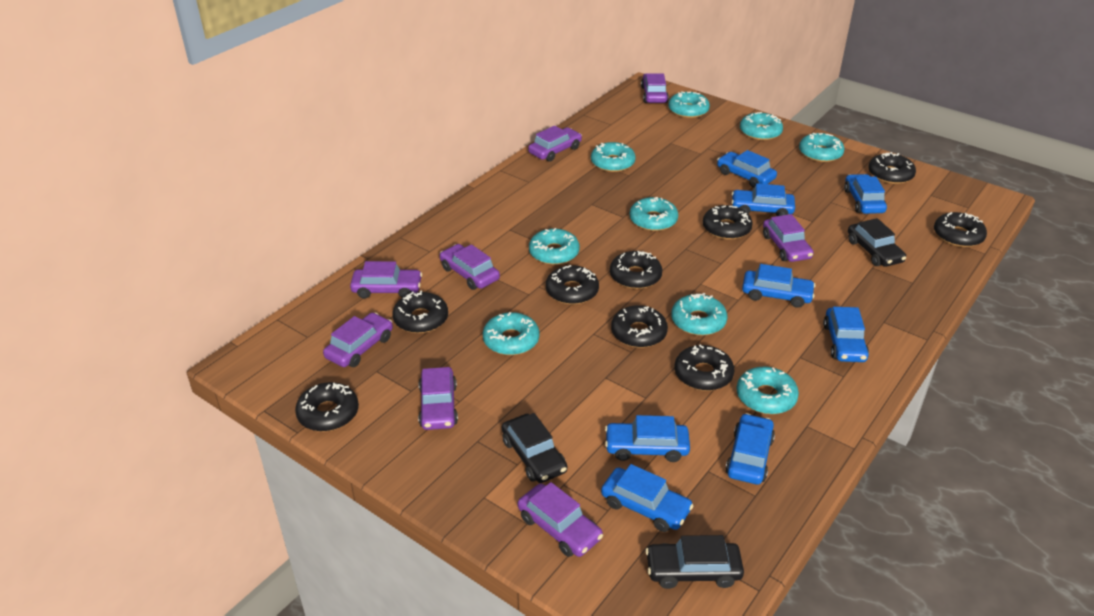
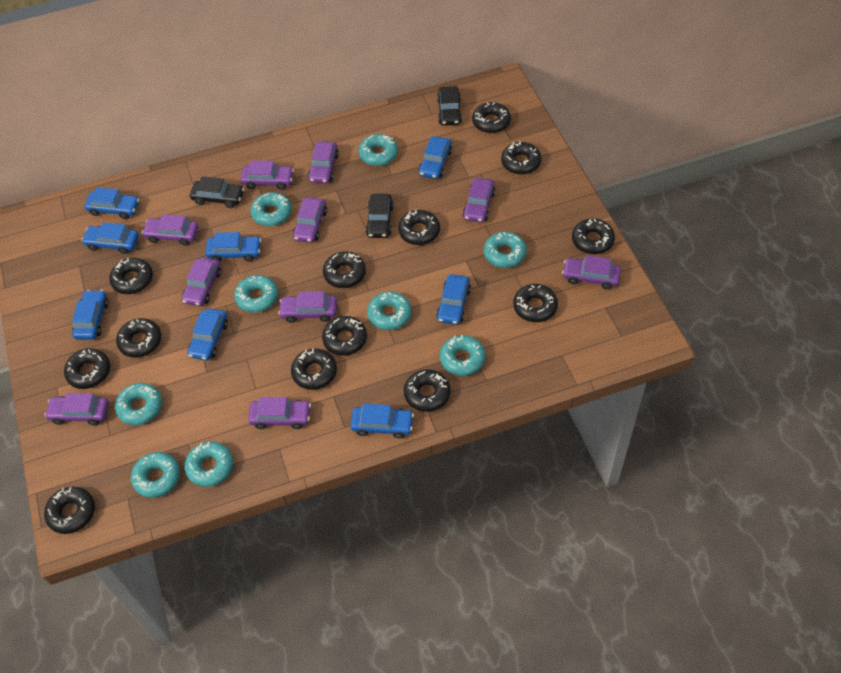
black donut: [295,382,359,431] [393,290,448,333] [546,265,599,304] [610,251,662,289] [611,305,668,348] [675,345,734,391] [703,205,753,240] [868,152,916,184] [934,212,987,247] = 9 -> [44,487,95,534] [64,348,110,389] [109,258,153,294] [116,318,161,358] [291,348,337,390] [322,316,367,356] [323,251,366,288] [398,210,440,245] [404,369,450,412] [472,102,511,133] [501,141,541,175] [513,284,558,322] [572,218,615,254] = 13
purple car: [323,313,393,367] [350,261,422,299] [418,367,458,430] [440,244,500,290] [518,482,603,557] [528,126,582,162] [641,73,669,103] [763,214,814,262] = 8 -> [44,393,109,426] [142,214,198,246] [182,257,221,306] [240,160,294,190] [248,397,311,429] [278,291,337,323] [293,197,327,243] [308,142,339,184] [463,178,495,223] [562,255,621,290] = 10

